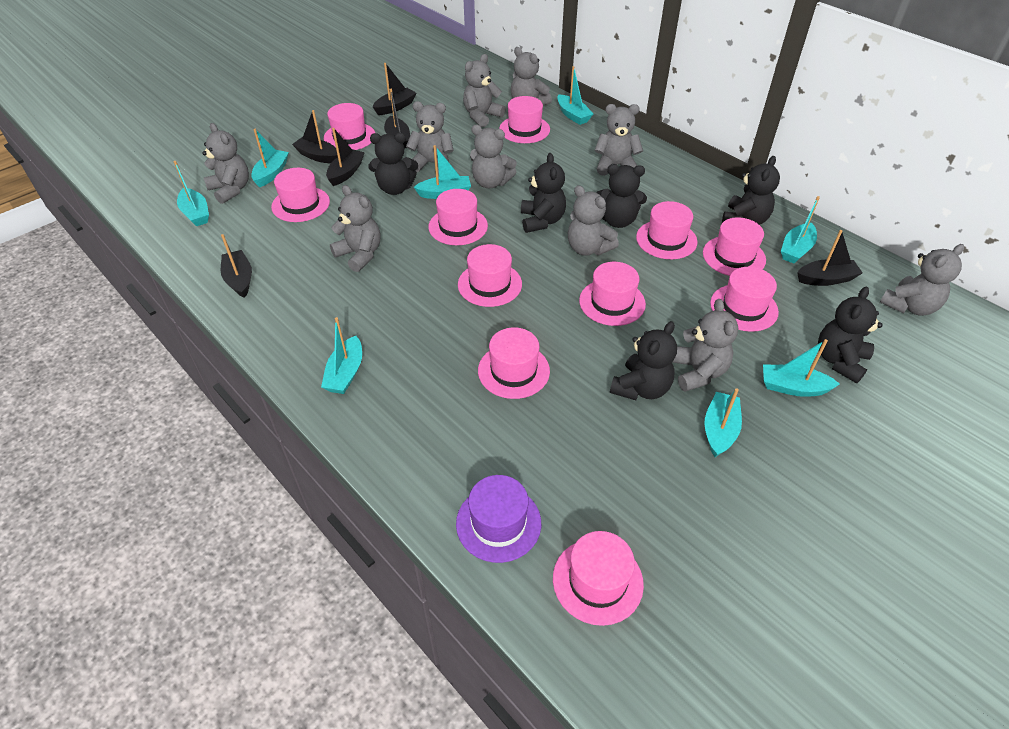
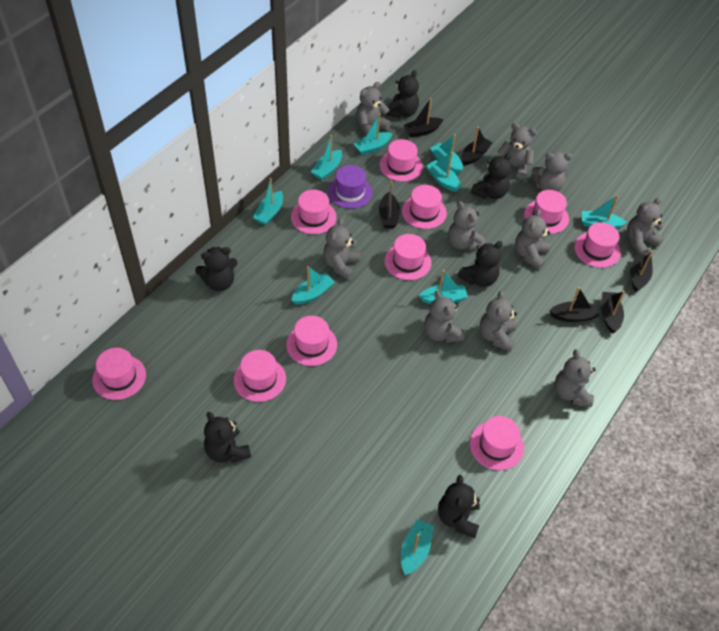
pink hat: [271,168,330,222] [324,103,375,150] [428,189,488,245] [458,244,522,307] [478,327,550,399] [499,96,550,143] [553,531,644,626] [579,262,646,326] [636,201,698,259] [703,217,766,276] [710,267,779,332] = 11 -> [92,348,146,400] [234,350,286,402] [286,316,337,366] [291,190,337,234] [380,139,423,182] [384,234,431,280] [402,185,447,229] [470,416,524,470] [524,190,569,234] [574,222,621,268] = 10
turquoise boat: [174,161,209,226] [251,129,289,187] [321,317,362,394] [414,145,471,199] [557,66,593,125] [705,388,742,457] [763,339,839,397] [781,196,820,264] = 8 -> [253,178,283,225] [291,266,335,304] [311,135,342,180] [354,114,393,155] [401,519,434,575] [419,270,468,304] [426,152,460,192] [430,134,463,174] [582,195,627,229] = 9

